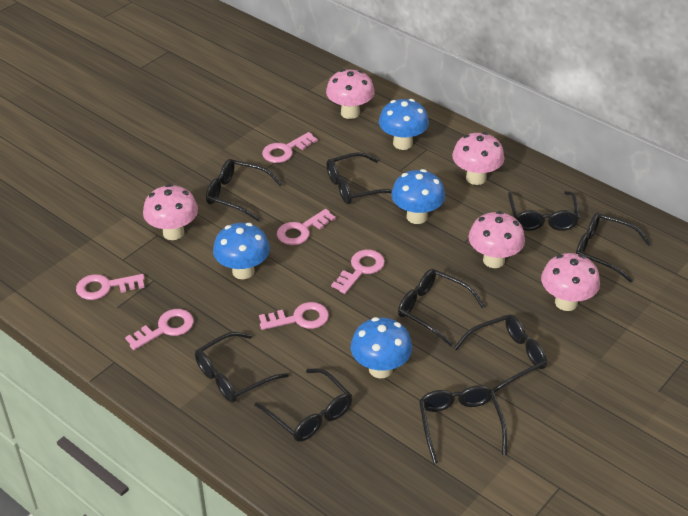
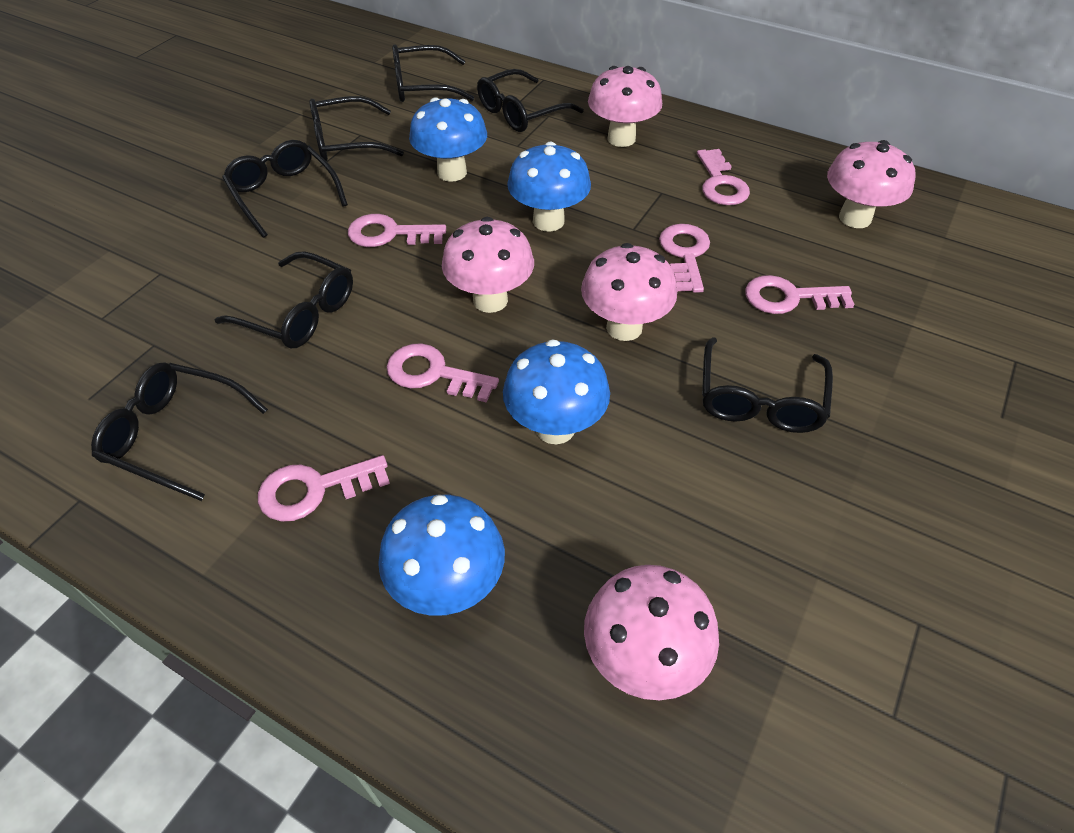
black glasses: [195,332,289,403] [206,159,282,221] [254,368,352,442] [326,152,392,204] [398,269,485,347] [419,385,507,464] [454,315,547,393] [508,191,580,231] [576,212,651,283] = 9 -> [91,363,268,501] [214,251,353,348] [222,140,348,238] [309,96,404,162] [392,44,474,102] [477,69,584,132] [702,337,833,433] = 7

